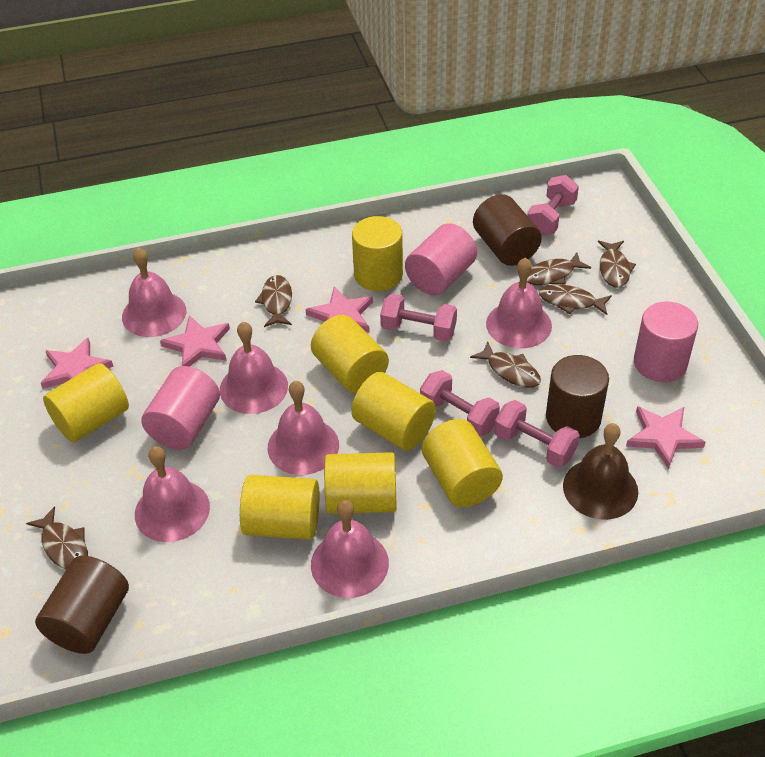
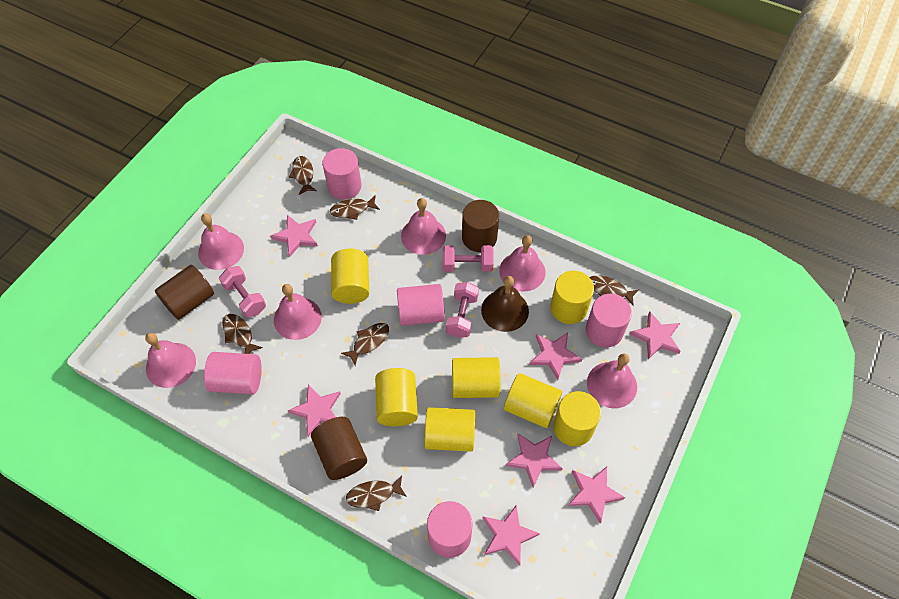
pink cylinder: [141,366,220,450] [405,223,477,295] [634,302,698,382] = 3 -> [204,352,262,394] [322,148,362,200] [397,284,445,326] [427,501,473,558] [586,294,632,348] = 5
pink dumbbell: [380,294,457,341] [420,370,500,436] [494,400,580,467] [527,175,579,235] = 4 -> [219,266,266,318] [443,245,494,272] [446,282,479,338] = 3
pink star: [41,338,114,389] [160,315,230,367] [306,287,373,333] [626,406,706,469] = 4 -> [270,215,318,257] [288,384,341,437] [483,504,540,566] [506,433,563,488] [529,332,582,380] [568,466,625,524] [630,311,681,359] = 7

